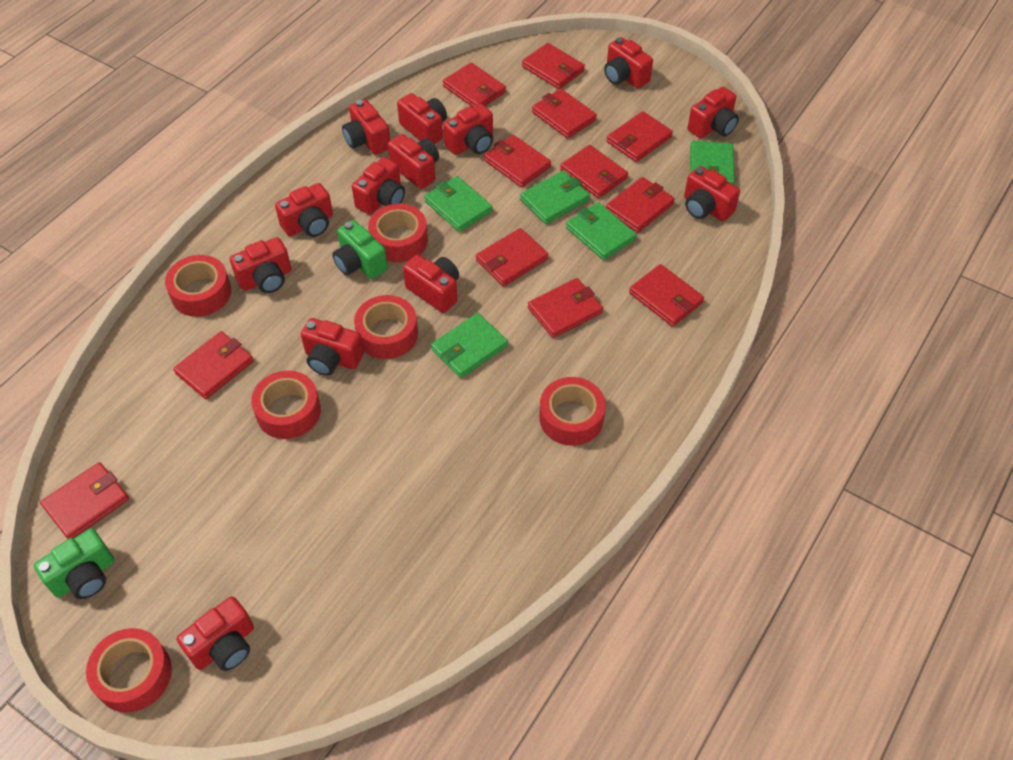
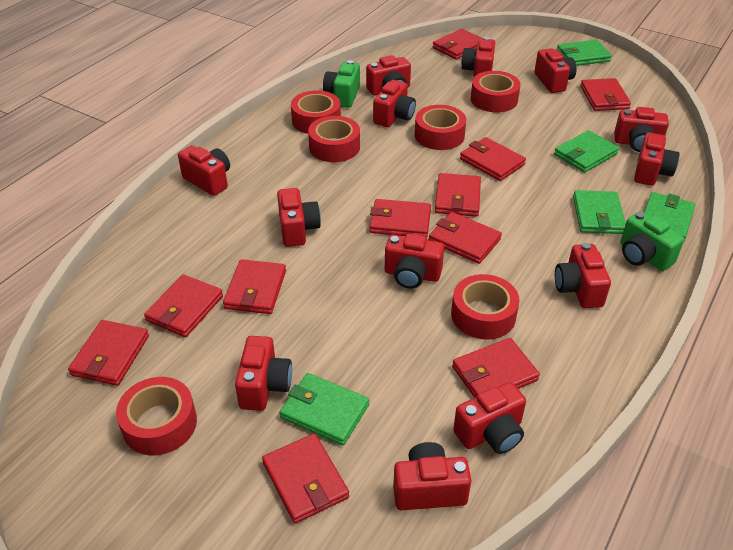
red wallet: [40,462,129,539] [173,331,254,399] [443,63,506,107] [476,228,548,286] [484,135,551,188] [522,43,585,89] [528,278,603,338] [532,89,597,138] [560,145,628,198] [606,177,675,233] [607,111,673,162] [629,264,704,327] = 12 -> [68,320,149,386] [144,275,223,337] [223,259,286,314] [262,434,349,523] [369,199,431,237] [429,212,502,264] [433,29,484,60] [435,173,481,217] [452,338,540,398] [460,137,526,181] [580,78,631,111] = 11

